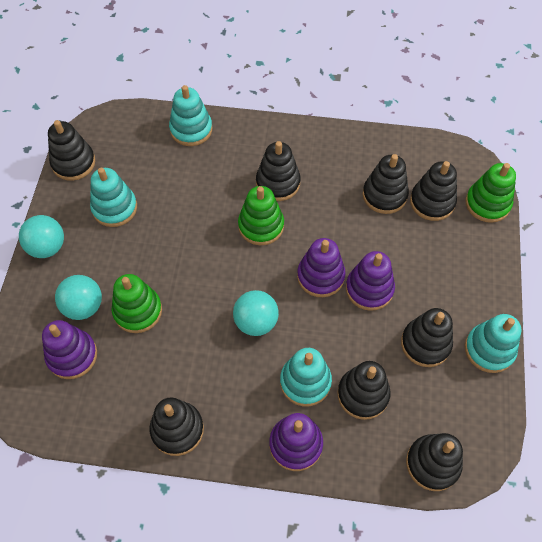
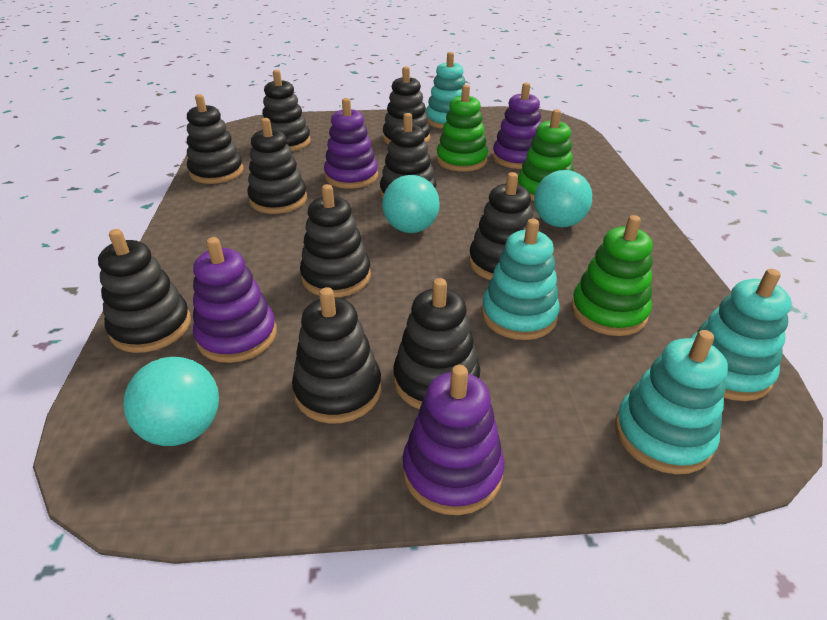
black stacking toy: [48,120,95,181] [150,398,204,456] [256,141,301,201] [337,361,391,420] [363,154,409,214] [401,308,453,367] [406,433,463,491] [410,161,457,221] = 8 -> [98,229,191,353] [187,94,243,184] [247,118,307,214] [262,70,311,151] [292,287,381,424] [300,184,371,297] [380,113,437,199] [383,66,430,145] [393,278,480,409] [469,172,533,280] = 10

